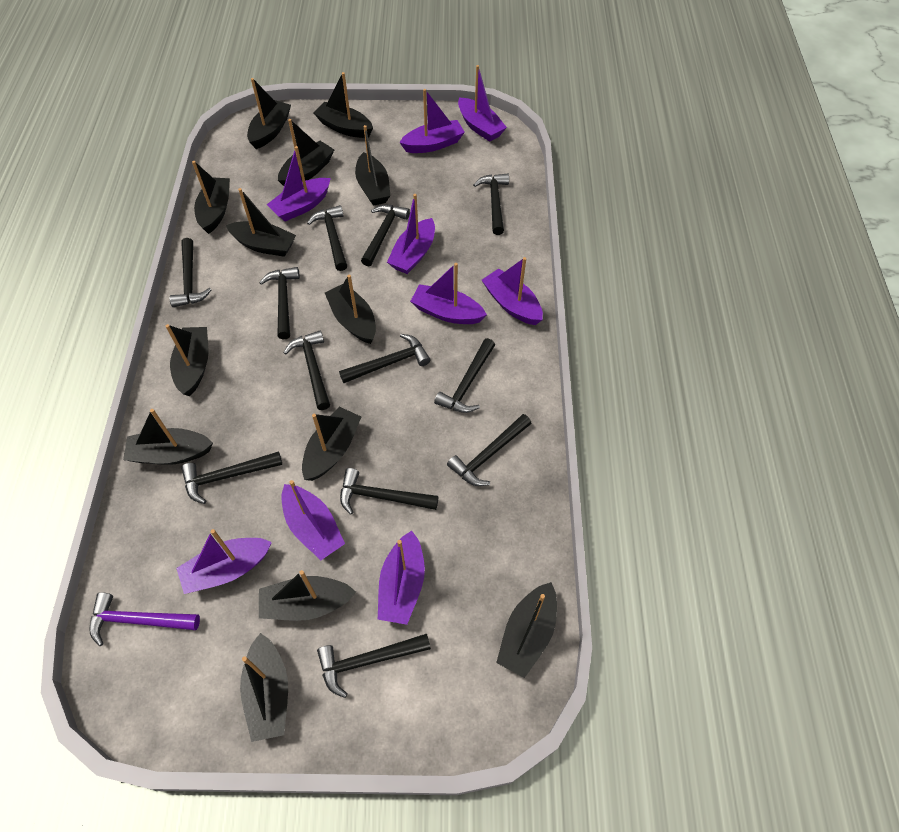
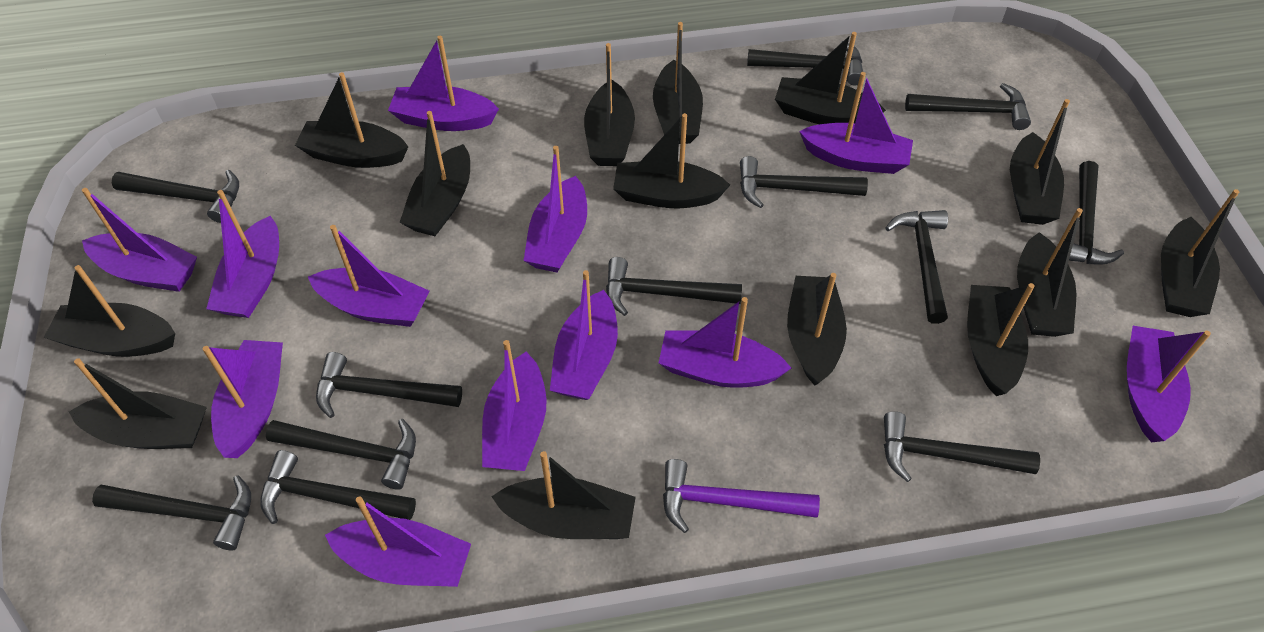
black boat: [123,409,213,465] [166,324,209,396] [192,161,230,234] [226,188,296,257] [240,633,288,742] [247,78,291,149] [259,570,356,621] [278,119,335,186] [302,407,361,481] [313,72,373,138] [325,275,376,344] [355,125,390,206] [496,582,557,678] = 13 -> [44,265,175,357] [69,358,207,449] [295,72,409,168] [399,111,470,236] [491,451,636,539] [584,43,635,166] [613,113,730,208] [653,22,703,144] [775,32,886,124] [787,273,847,385] [967,283,1035,396] [1010,99,1070,225] [1017,208,1083,337] [1161,189,1239,317] = 14
purple boat: [176,529,272,594] [267,146,331,221] [281,480,345,560] [378,531,425,625] [387,194,435,274] [399,89,465,153] [410,263,487,324] [458,65,507,142] [482,257,543,325] = 9 -> [82,188,197,292] [202,340,283,458] [206,190,279,318] [308,225,429,327] [325,496,471,587] [388,36,499,131] [482,340,547,471] [524,146,587,273] [550,270,618,400] [659,297,791,388] [799,72,913,174] [1127,326,1211,442] = 12

